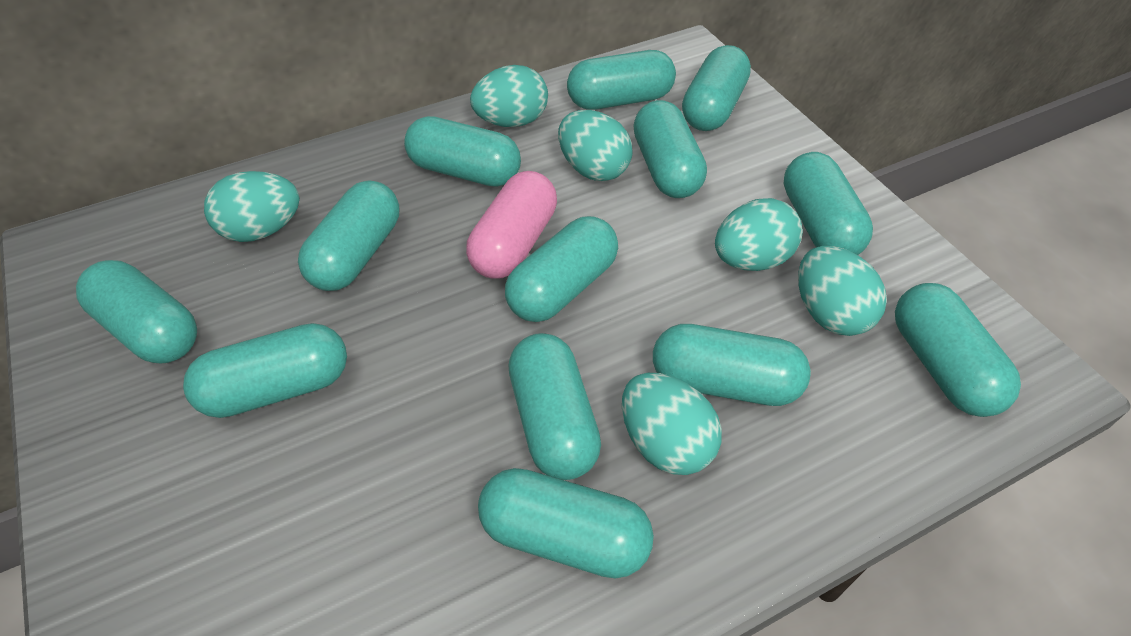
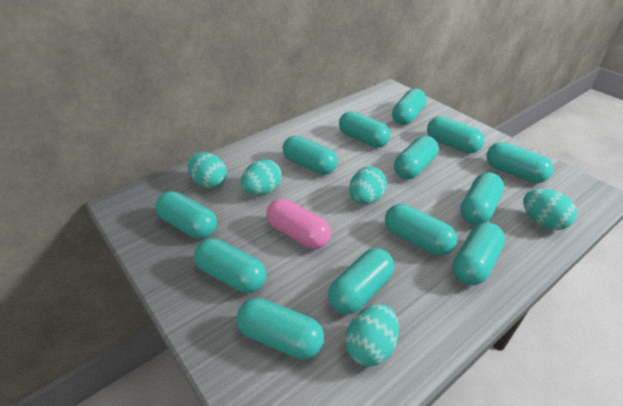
turquoise egg: [204,171,300,242] [470,65,548,127] [558,110,632,181] [622,373,722,475] [715,198,802,271] [798,246,887,336] = 6 -> [187,152,227,188] [241,159,282,196] [345,304,399,367] [349,167,387,205] [523,189,577,230] = 5

